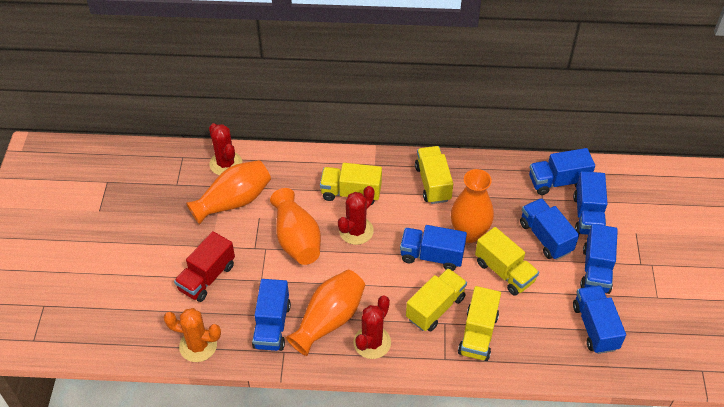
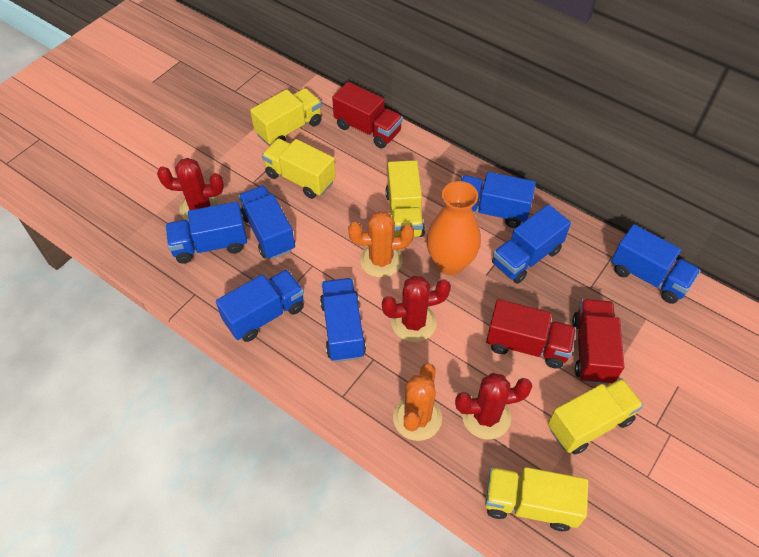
orange cactus: [163,308,221,362] = 1 -> [348,211,414,278] [393,363,442,441] = 2
orange vase: [186,160,271,225] [270,188,321,265] [286,270,365,356] [451,169,494,243] = 4 -> [426,181,481,275] = 1
red truck: [174,231,235,302] = 1 -> [332,82,403,148] [486,299,576,369] [572,299,624,385] = 3

